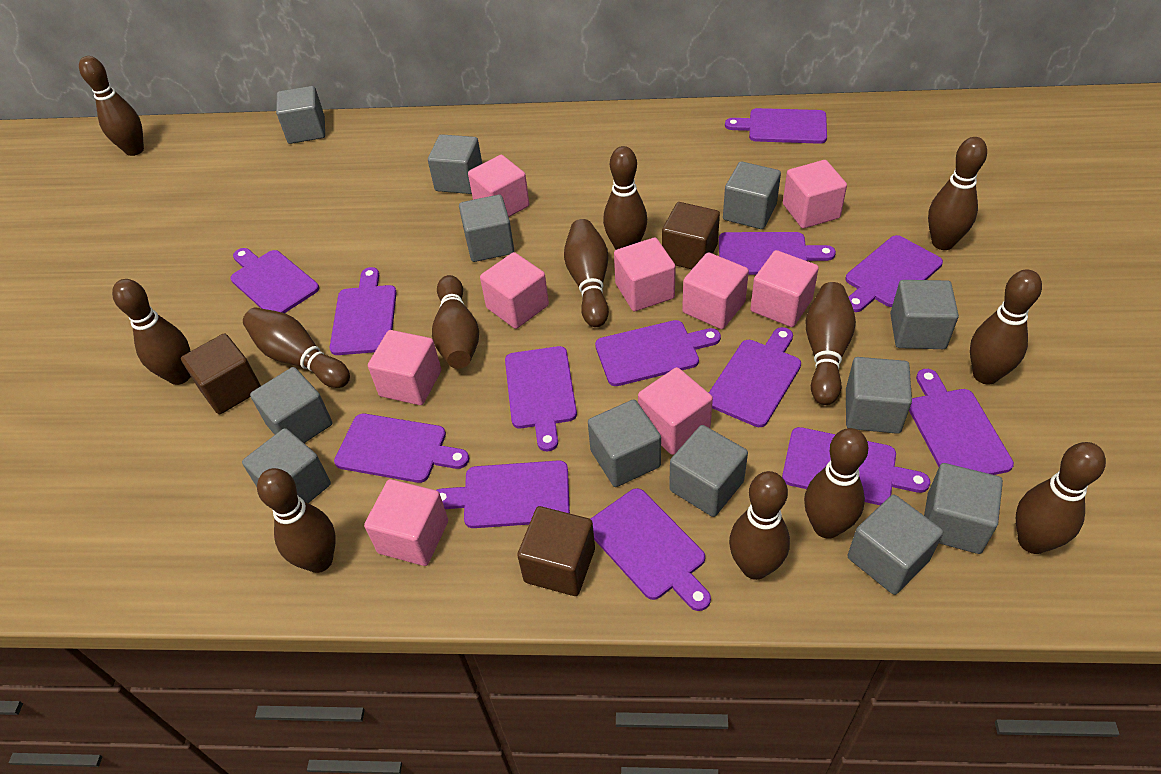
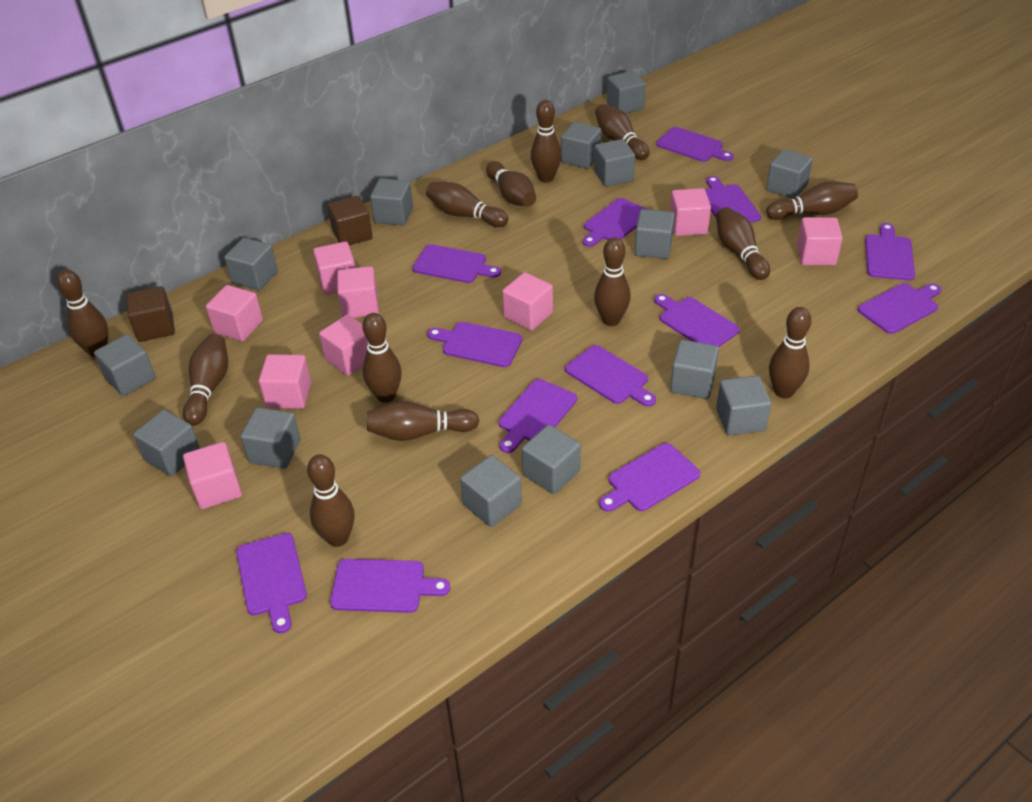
brown cube: [181,333,261,414] [517,506,595,596] [662,202,720,269] = 3 -> [126,286,175,342] [328,196,373,245] = 2
grey cube: [242,428,331,503] [250,367,332,443] [276,86,325,144] [428,134,482,194] [459,195,514,262] [588,399,661,487] [669,425,748,517] [723,161,781,229] [846,357,912,434] [848,494,943,595] [890,280,959,349] [924,463,1003,554] = 12 -> [94,334,156,396] [133,410,200,476] [224,238,278,291] [240,407,301,469] [370,178,413,226] [460,455,522,527] [522,425,581,494] [561,122,601,169] [594,139,635,187] [607,71,646,114] [635,209,675,259] [670,340,719,399] [716,375,771,436] [766,149,813,199] = 14

